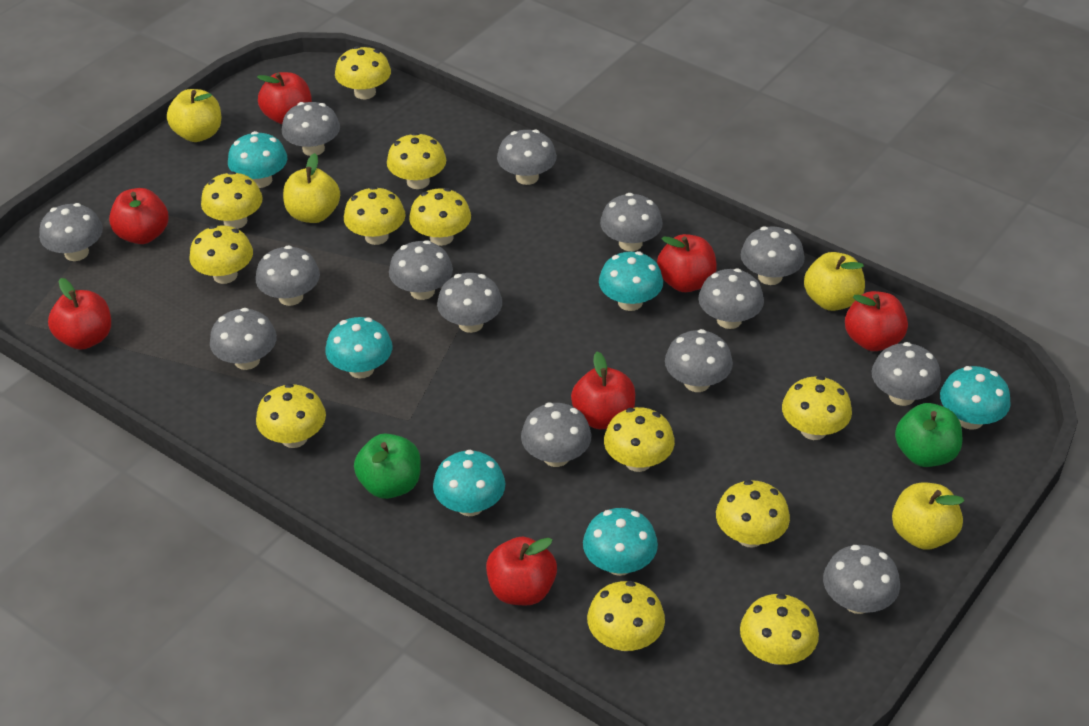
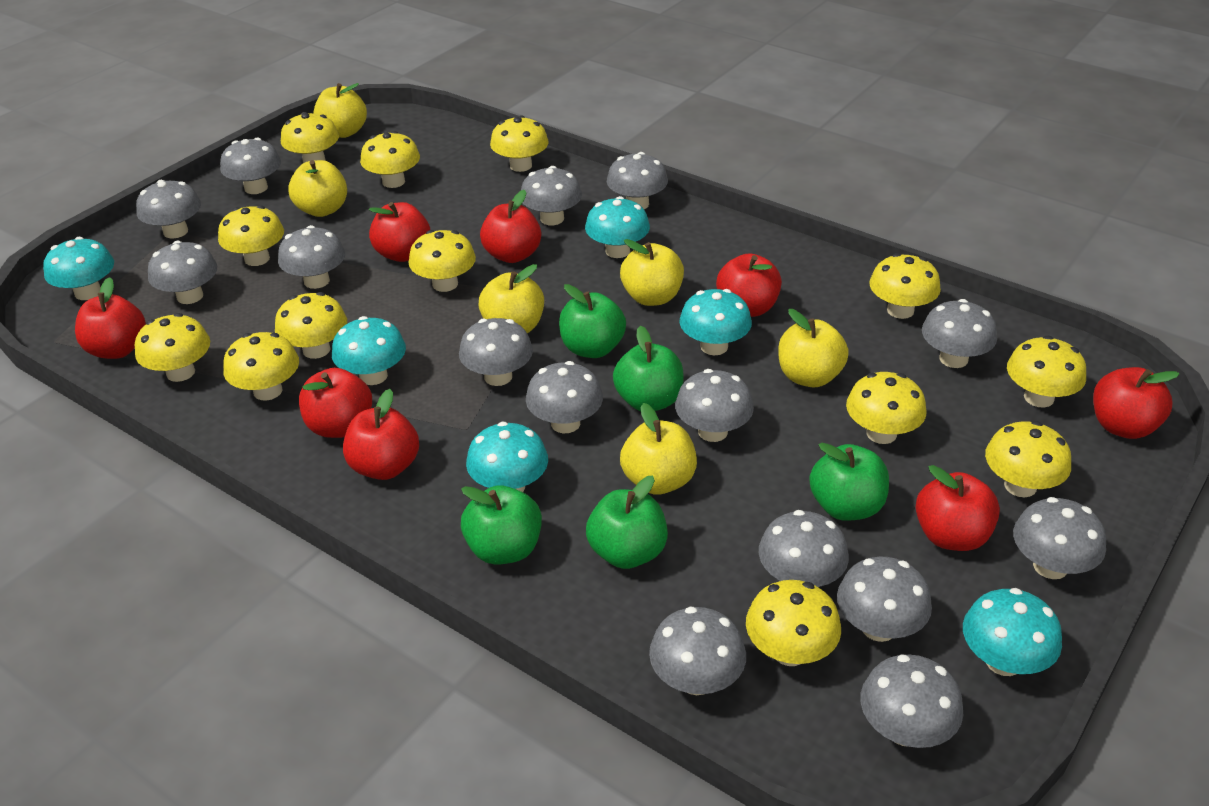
green apple: [354,434,421,499] [895,403,962,467] = 2 -> [461,486,542,565] [559,284,626,358] [586,476,668,569] [613,326,684,411] [809,443,889,521] = 5
grey mushroom: [39,203,103,261] [210,308,277,370] [256,245,320,306] [282,102,340,156] [389,240,453,300] [437,273,502,333] [497,130,557,185] [521,403,592,467] [600,193,663,251] [665,329,733,392] [698,268,764,329] [741,226,805,285] [823,545,900,614] [872,342,941,406] = 14 -> [136,180,201,239] [148,241,217,304] [220,138,281,194] [278,225,345,289] [459,318,533,386] [521,166,582,225] [526,361,603,433] [607,152,668,209] [649,607,746,695] [675,369,754,442] [759,510,849,587] [837,557,932,642] [860,655,963,748] [922,299,997,368] [1013,497,1106,579] = 15
red apple: [48,278,111,350] [109,188,168,244] [257,72,312,124] [486,537,557,605] [571,352,635,429] [657,234,717,292] [845,291,908,351] = 7 -> [75,277,146,359] [299,368,372,438] [343,389,419,480] [369,202,431,262] [480,190,541,263] [716,253,782,317] [916,465,1000,551] [1093,367,1179,439] = 8
yellow apple: [167,89,221,142] [283,153,340,223] [804,252,865,311] [892,482,964,550] = 4 -> [288,160,347,217] [314,83,367,138] [479,264,544,333] [620,239,684,306] [620,403,697,495] [778,309,849,387] = 6
yellow mushroom: [189,225,253,284] [201,171,263,229] [256,383,326,448] [335,46,391,99] [344,186,406,245] [387,132,446,189] [409,188,471,246] [587,581,665,651] [604,407,675,472] [716,480,790,547] [740,593,819,665] [782,376,852,440] = 12 -> [135,313,210,382] [218,205,284,266] [223,332,299,401] [275,292,347,359] [281,112,339,163] [360,131,420,188] [409,230,476,292] [490,115,549,172] [746,580,841,666] [846,372,927,444] [869,253,941,319] [985,421,1071,497] [1007,336,1086,408] = 13

